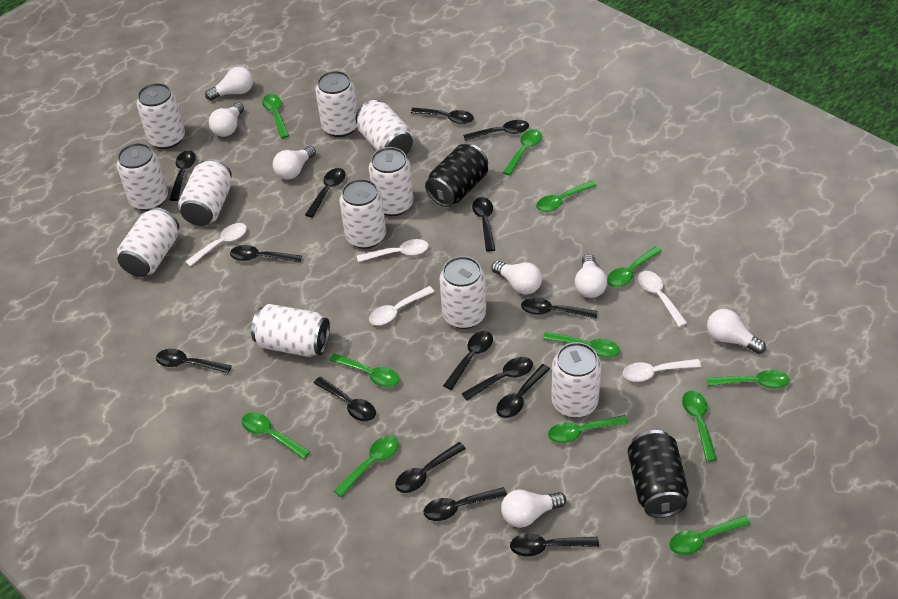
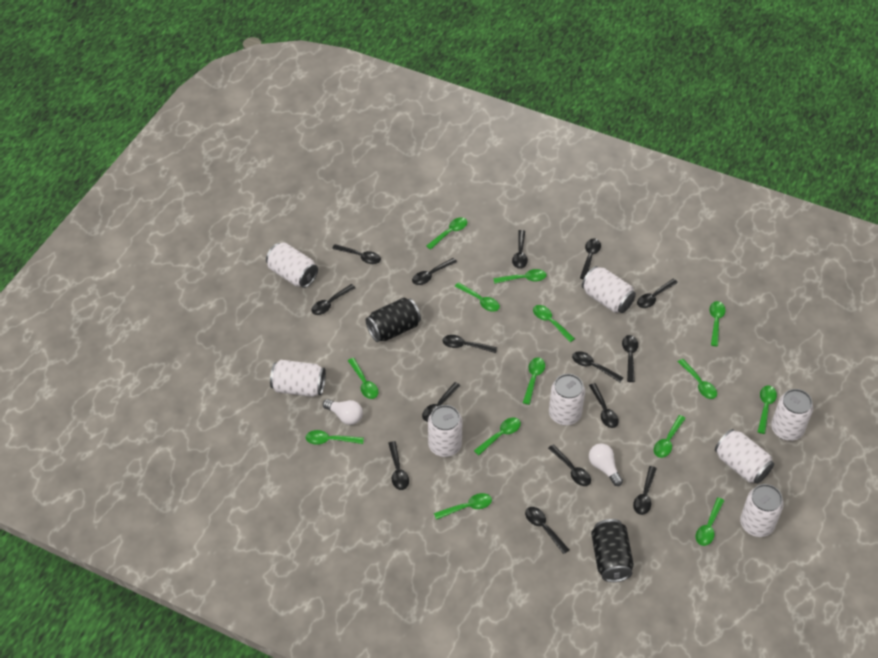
green spoon: [242,412,310,459] [262,94,289,138] [329,353,399,387] [334,436,399,497] [503,129,542,176] [536,181,597,212] [543,332,620,358] [548,415,628,443] [607,246,662,287] [669,515,751,555] [682,391,717,462] [707,370,789,389] = 12 -> [305,430,364,445] [348,358,379,399] [426,217,467,250] [434,493,492,520] [455,282,500,312] [474,418,521,456] [493,269,547,284] [523,357,545,405] [533,305,575,342] [654,415,686,458] [678,359,717,399] [696,498,724,546] [709,301,725,346] [758,386,777,434] = 14
white can: [117,143,168,211] [117,207,179,277] [137,83,185,149] [178,159,232,226] [251,304,330,357] [315,71,358,137] [339,179,386,249] [355,100,413,155] [369,147,414,216] [440,256,486,329] [551,342,601,418] = 11 -> [266,242,318,288] [270,360,326,397] [428,405,462,457] [549,374,585,425] [582,266,636,313] [715,429,774,484] [740,484,784,537] [771,389,813,441] = 8
white light bulb: [205,67,253,101] [209,102,244,137] [273,146,316,179] [491,261,542,295] [501,490,566,528] [575,254,607,298] [707,309,766,354] = 7 -> [323,399,363,425] [589,443,623,486] = 2
white spoon: [185,223,247,267] [357,239,429,262] [369,286,434,325] [623,359,701,382] [638,271,687,327] = 5 -> none = 0

